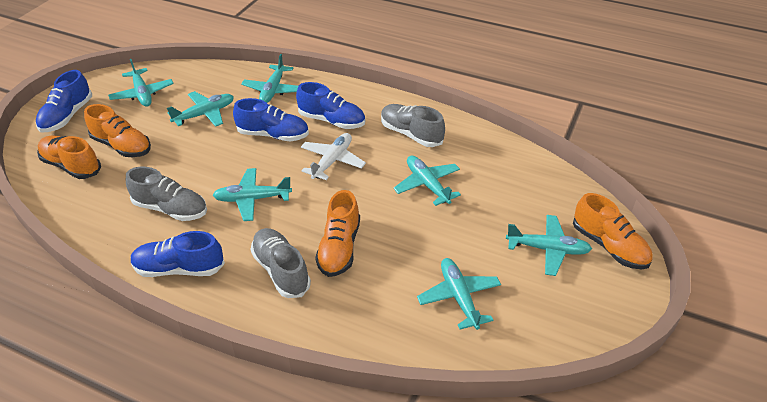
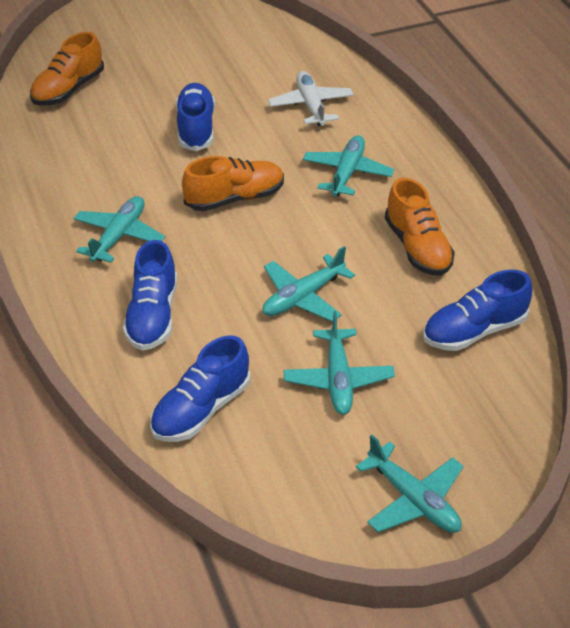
grey shoe: [126,167,207,221] [251,228,311,298] [381,104,445,147] = 3 -> none = 0
orange shoe: [37,136,101,179] [84,104,151,157] [315,190,360,277] [573,193,653,269] = 4 -> [30,32,104,106] [182,156,284,211] [385,178,455,276] = 3
turquoise plane: [108,59,173,107] [167,91,234,127] [213,168,292,221] [241,54,298,103] [393,156,461,206] [417,258,501,330] [506,215,592,276] = 7 -> [74,196,165,263] [263,246,355,322] [283,311,395,415] [303,135,394,196] [356,435,464,533] = 5

